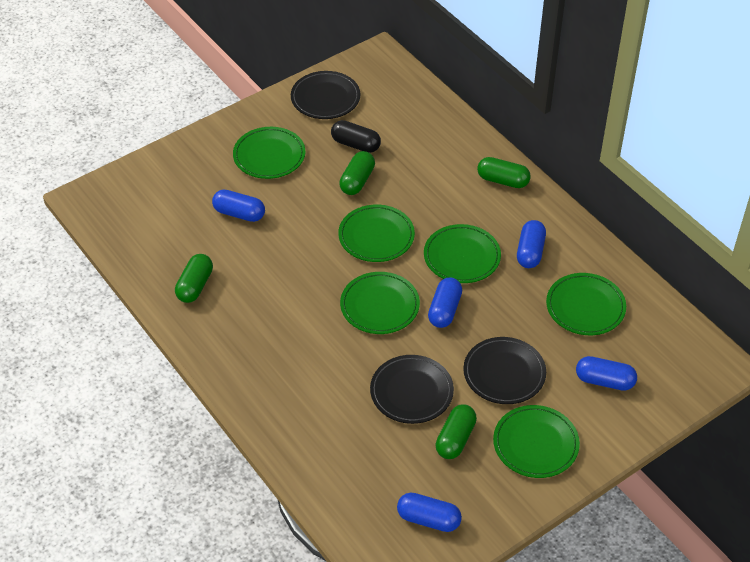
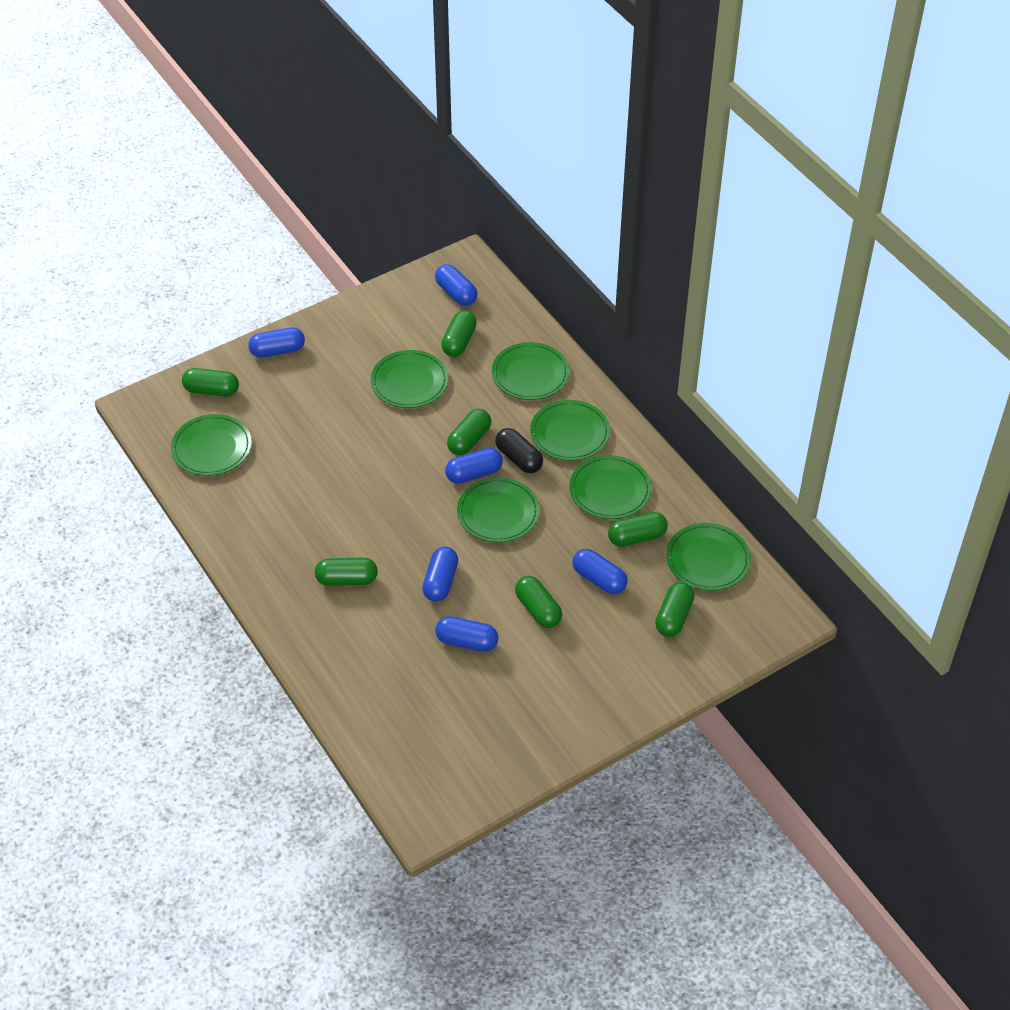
black plate: [291,71,361,119] [370,355,454,424] [463,337,546,404] = 3 -> none = 0
blue capsule: [212,190,265,222] [397,493,462,532] [428,277,462,328] [517,220,546,268] [576,356,637,391] = 5 -> [248,327,305,358] [422,547,458,602] [435,264,478,306] [435,616,499,652] [445,448,503,484] [572,549,628,594] = 6
green capsule: [175,254,213,303] [339,151,375,195] [435,404,477,459] [477,157,531,188] = 4 -> [182,368,239,397] [315,557,378,586] [441,310,477,357] [447,409,491,455] [515,576,562,628] [608,512,668,547] [655,582,694,637] = 7
green plate: [233,127,305,179] [338,205,415,262] [340,272,420,334] [424,224,501,283] [493,405,580,478] [546,273,626,335] = 6 -> [171,414,252,476] [370,350,449,408] [457,477,540,543] [492,342,569,400] [530,400,610,461] [569,455,651,519] [666,523,751,591] = 7

